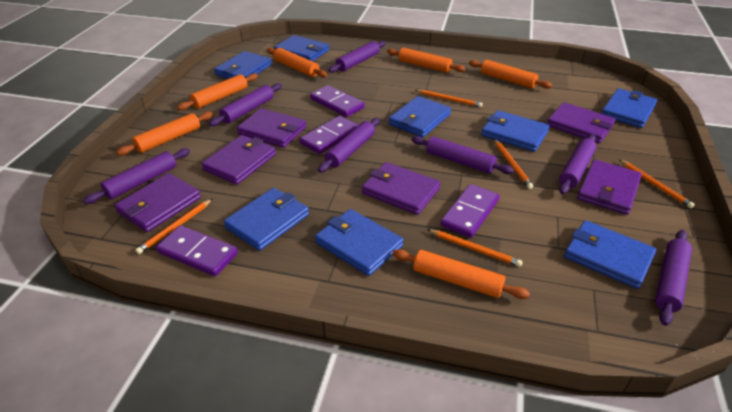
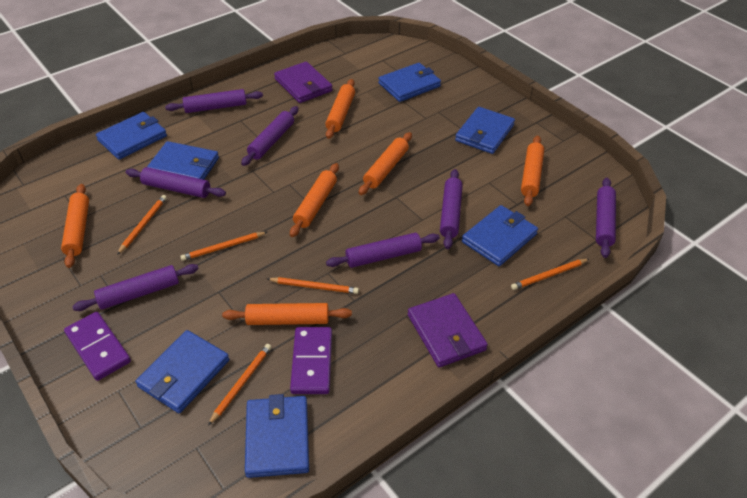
blue wallet: [214,51,272,79] [224,188,309,251] [274,35,329,62] [315,209,404,276] [389,96,451,137] [481,110,550,152] [564,220,656,289] [601,88,657,128] = 8 -> [96,112,167,160] [135,330,229,413] [147,141,219,180] [245,394,309,478] [378,63,441,102] [455,107,515,154] [462,205,538,266] = 7
purple domino: [156,225,238,276] [300,116,358,154] [310,85,365,117] [440,184,500,238] = 4 -> [64,312,131,381] [290,327,332,394] = 2
purple wallet: [115,173,201,232] [202,135,276,184] [237,108,306,148] [362,162,440,215] [547,102,616,143] [577,159,642,215] = 6 -> [274,61,333,103] [408,293,488,368] = 2

